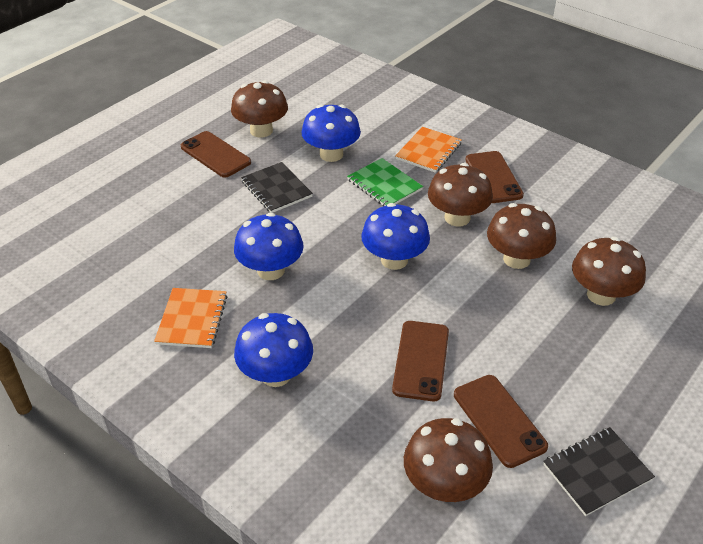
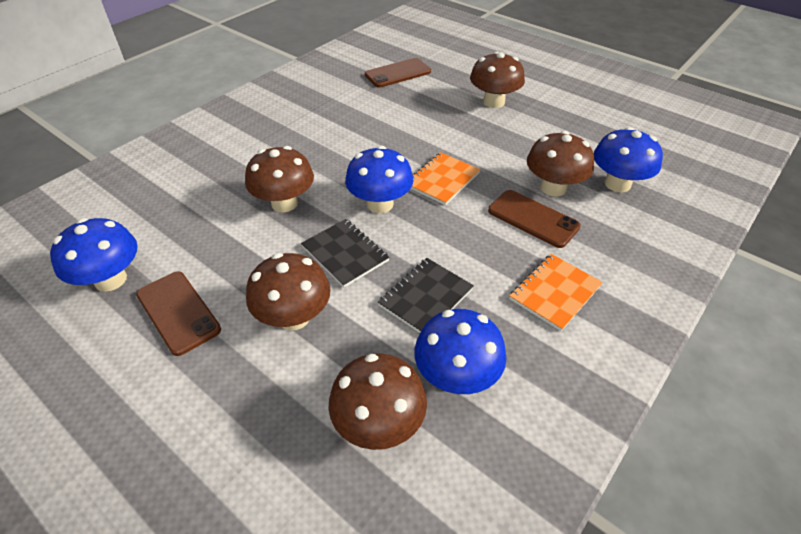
brown phone: [181,131,251,177] [392,321,449,401] [454,375,548,468] [466,151,524,203] = 4 -> [136,271,221,356] [365,58,431,88] [488,190,581,248] = 3
green notebook: [347,158,423,206] = 1 -> none = 0

